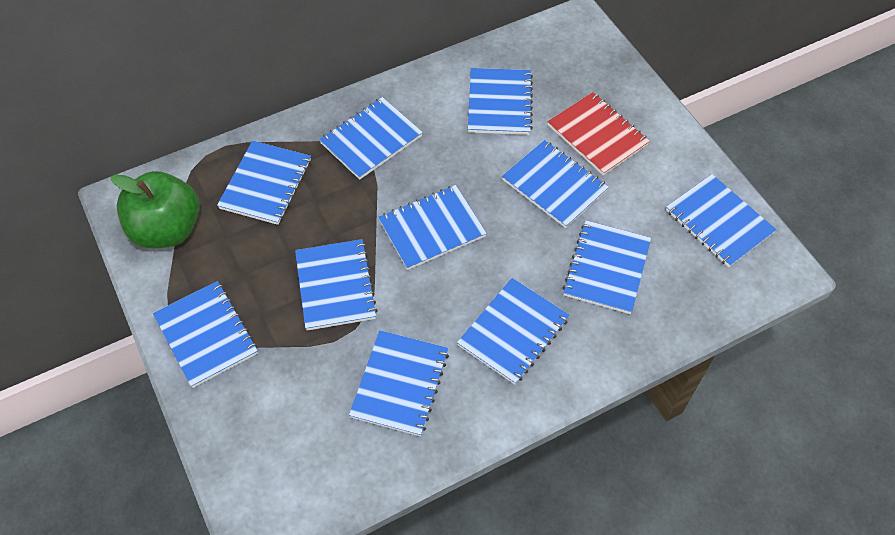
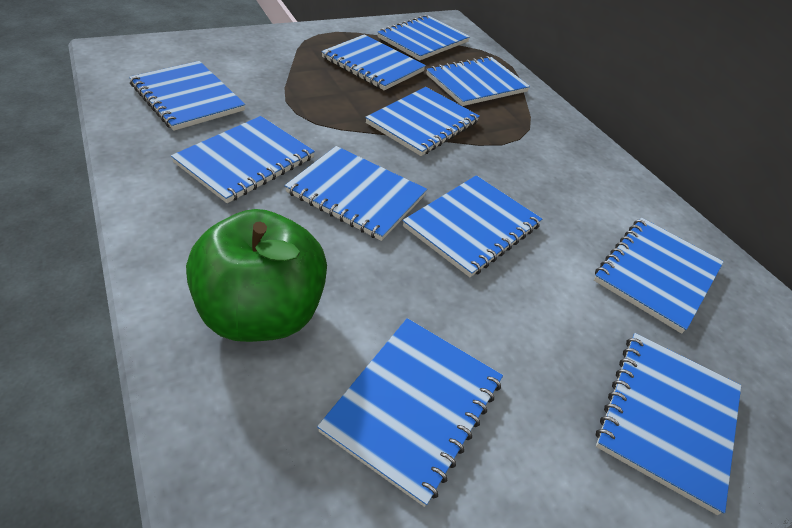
red notebook: [547,92,650,175] = 1 -> none = 0

